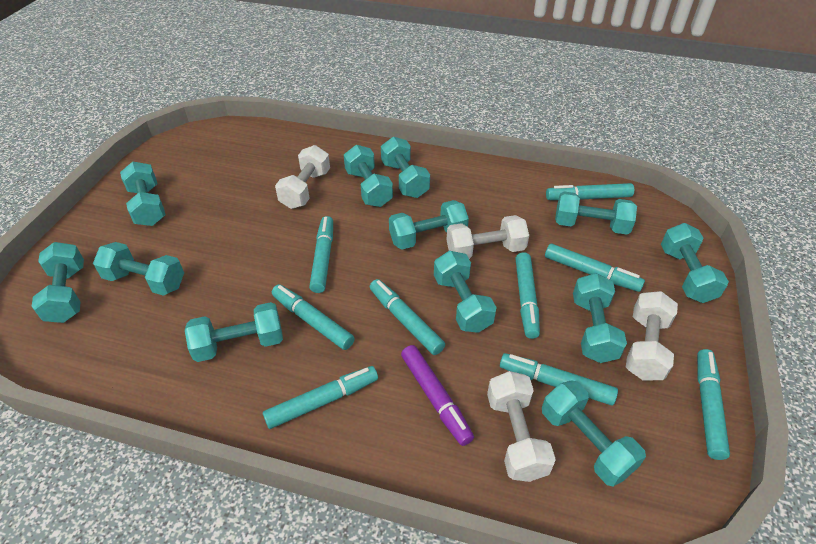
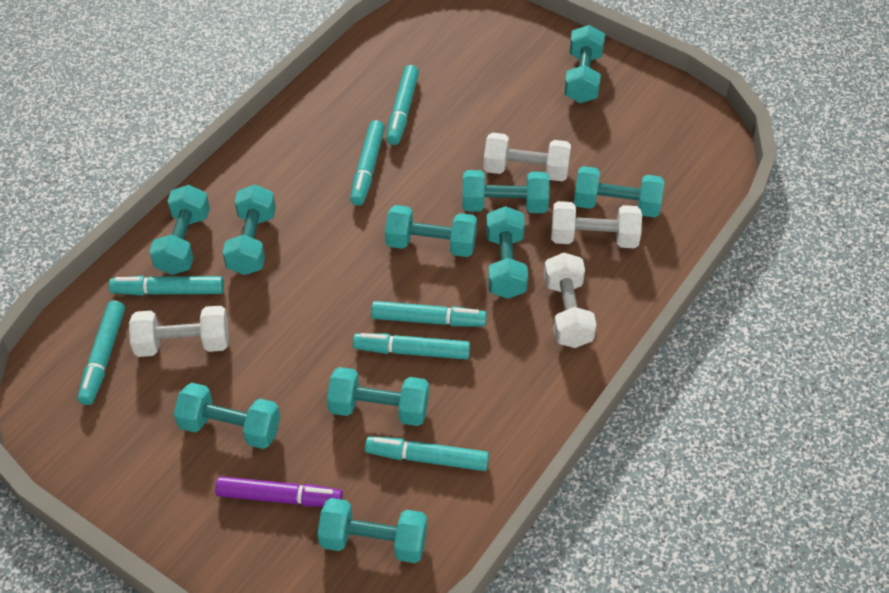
turquoise dumbbell: [31,242,84,323] [93,242,184,296] [120,161,166,226] [185,302,283,362] [344,145,393,207] [381,137,430,198] [389,200,469,250] [434,251,497,333] [542,380,646,486] [555,192,637,235] [573,273,627,363] [661,223,729,303] = 12 -> [149,185,210,275] [174,383,280,449] [223,185,276,275] [317,498,427,563] [327,367,429,426] [385,205,477,257] [462,170,550,213] [486,206,528,299] [564,25,605,103] [574,166,664,217] = 10
turquoise marker: [263,366,378,429] [272,284,355,350] [309,216,333,293] [370,279,445,355] [500,353,618,405] [515,252,540,339] [545,244,645,292] [546,183,634,200] [697,349,730,460] = 9 -> [77,301,125,405] [109,276,224,296] [350,120,385,206] [353,333,470,360] [365,436,489,471] [371,301,487,326] [386,65,419,145] = 7

